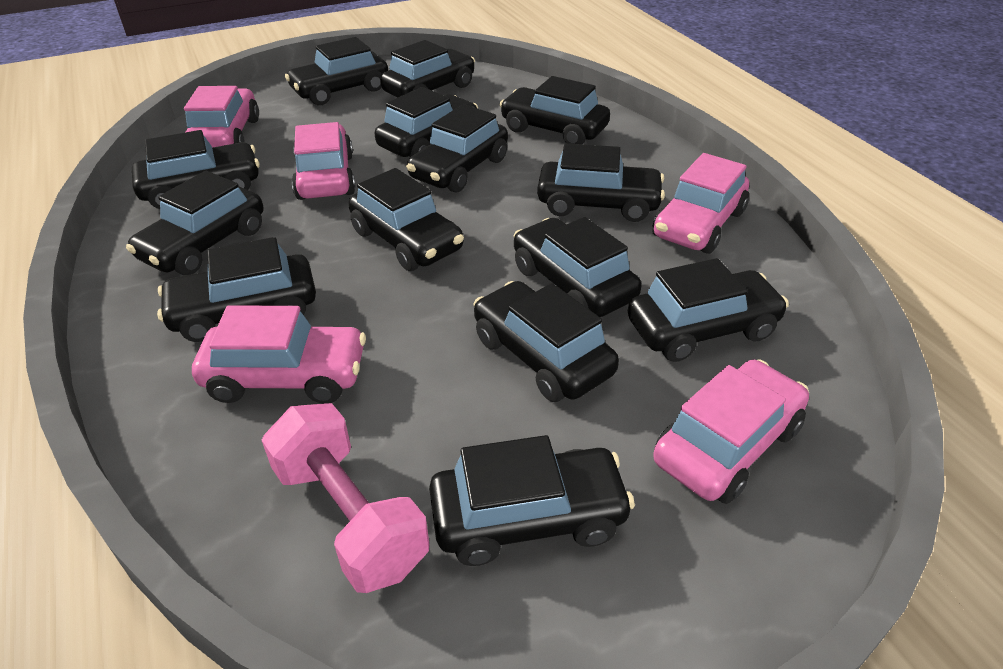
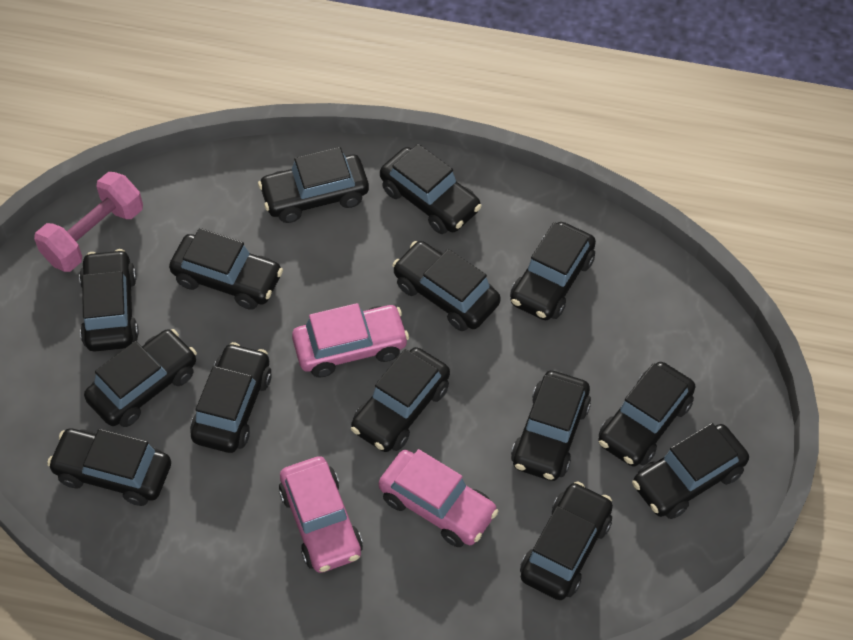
pink car: [184,86,259,148] [192,305,366,404] [292,122,356,200] [652,153,749,254] [653,359,809,504] = 5 -> [279,456,363,573] [292,303,409,378] [378,449,499,547] = 3

